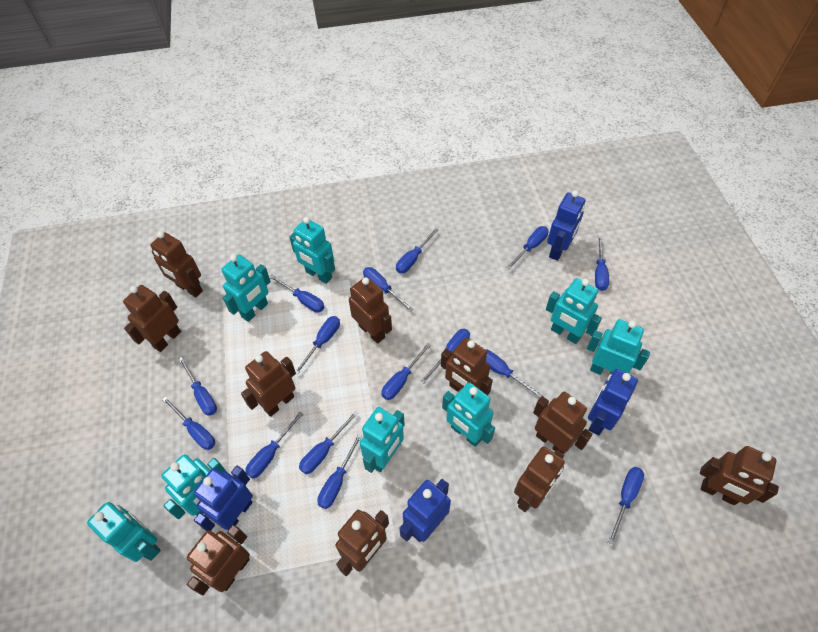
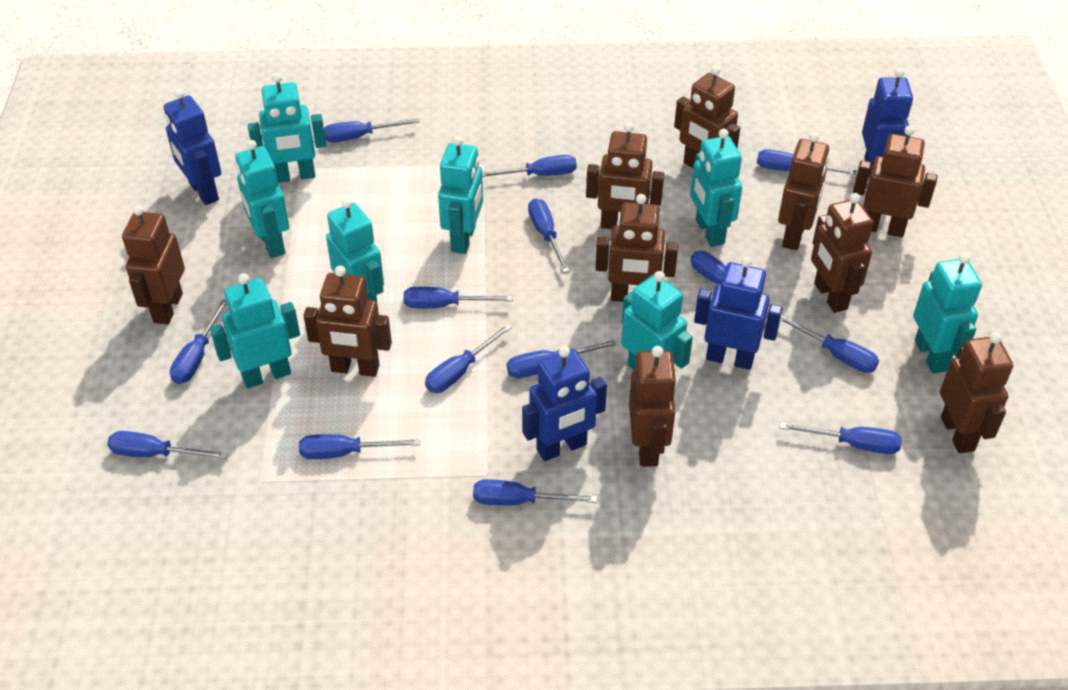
blue screwdriver: [162,396,215,450] [179,357,217,416] [245,412,303,479] [269,275,324,312] [295,316,340,375] [299,411,359,474] [317,433,363,509] [363,267,414,312] [381,343,431,400] [396,228,439,274] [421,329,470,383] [486,350,543,398] [506,226,549,270] [595,236,609,291] [608,467,644,546] = 15 -> [107,431,227,459] [170,299,227,384] [299,434,420,459] [324,118,419,142] [404,287,513,308] [425,324,512,393] [473,479,597,506] [482,155,577,177] [507,340,616,378] [528,198,570,273] [691,251,769,313] [757,149,857,175] [780,315,879,373] [780,422,902,454] = 14

